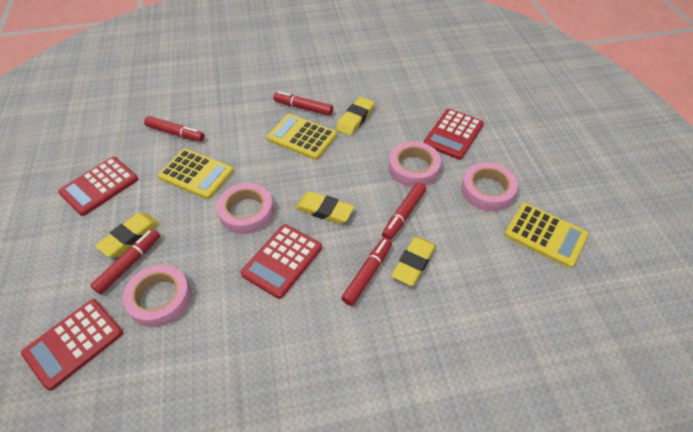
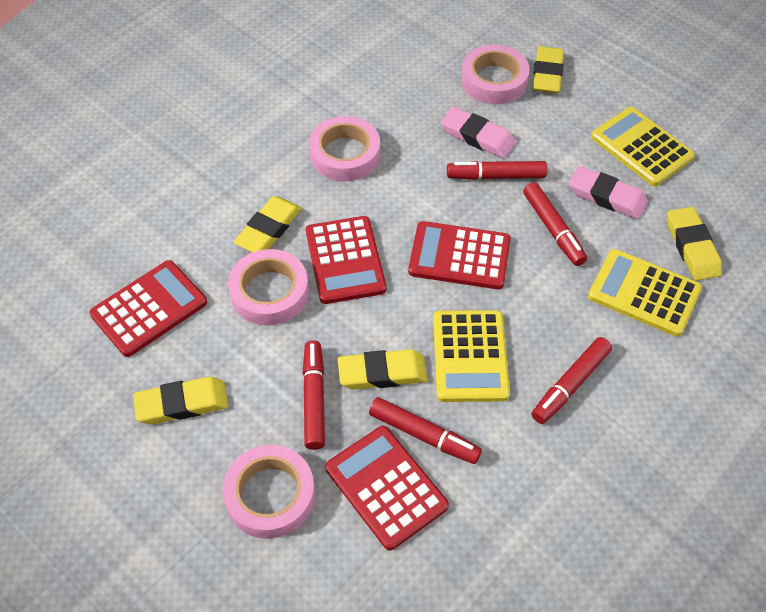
pink eraser: none = 0 -> [441,107,516,158] [569,166,648,219] = 2
yellow eraser: [95,213,159,257] [296,191,354,224] [336,97,375,136] [391,236,436,286] = 4 -> [133,377,228,424] [234,196,302,253] [338,349,428,390] [533,46,564,93] [667,207,722,281] = 5

